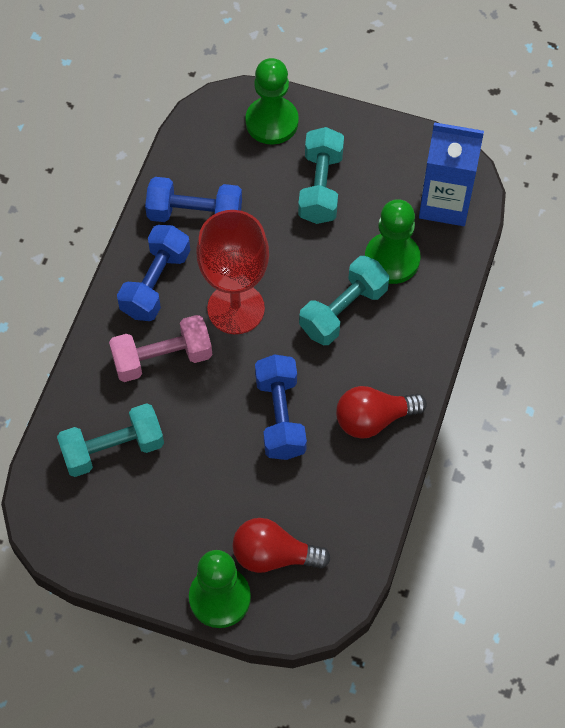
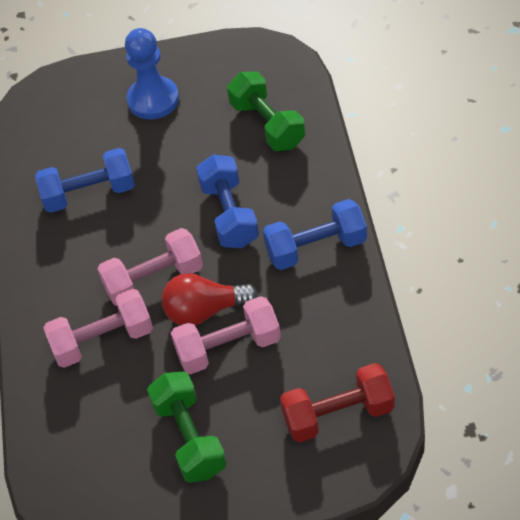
blue carton: [419,123,484,226] = 1 -> none = 0
blue pawn: none = 0 -> [125,28,179,119] = 1
green dumbbell: none = 0 -> [147,371,227,483] [227,71,305,151] = 2
green pawn: [189,550,251,628] [245,58,299,145] [365,199,421,284] = 3 -> none = 0
pink dumbbell: [109,315,212,382] = 1 -> [43,289,153,368] [97,228,203,306] [171,296,281,374] = 3
red dumbbell: none = 0 -> [280,363,395,443] = 1
red goblet: [196,210,269,334] = 1 -> none = 0
red light bulb: [232,518,331,573] [336,386,427,439] = 2 -> [162,273,258,325] = 1
turquoise dumbbell: [57,403,164,477] [298,127,344,224] [299,256,390,345] = 3 -> none = 0

